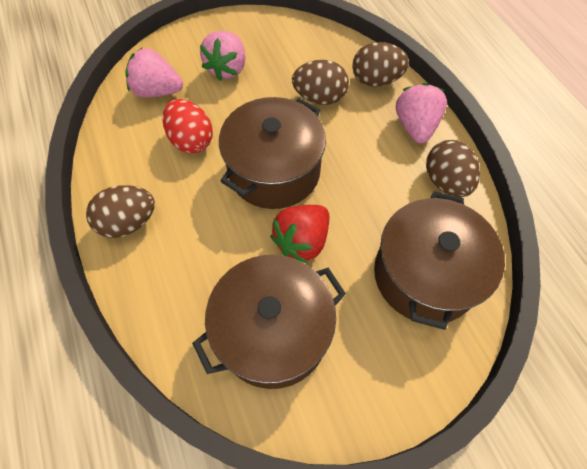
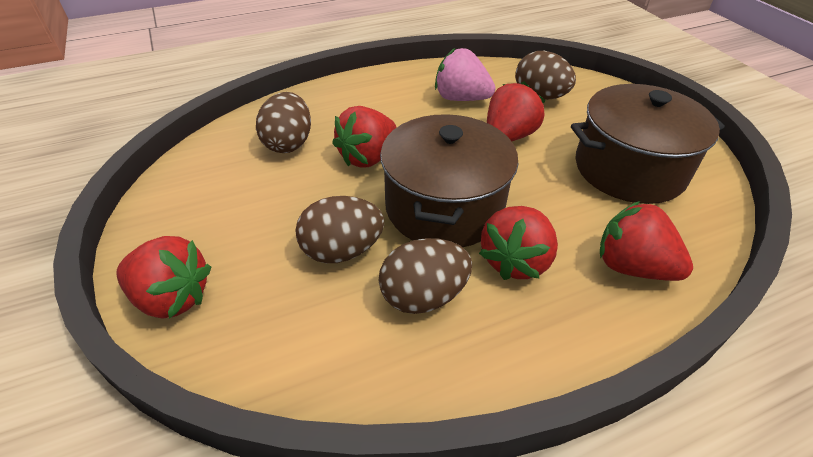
brown pot: [192,255,346,389] [219,97,326,209] [374,191,505,330] = 3 -> [380,114,518,247] [571,84,725,204] = 2
pink strawberry: [126,48,183,98] [200,31,246,81] [396,83,447,143] = 3 -> [435,48,496,101] = 1
red egg: [163,99,213,153] = 1 -> none = 0
red strawberry: [270,205,329,263] = 1 -> [116,236,212,319] [332,106,397,168] [479,206,558,280] [487,82,545,141] [600,201,693,281] = 5

